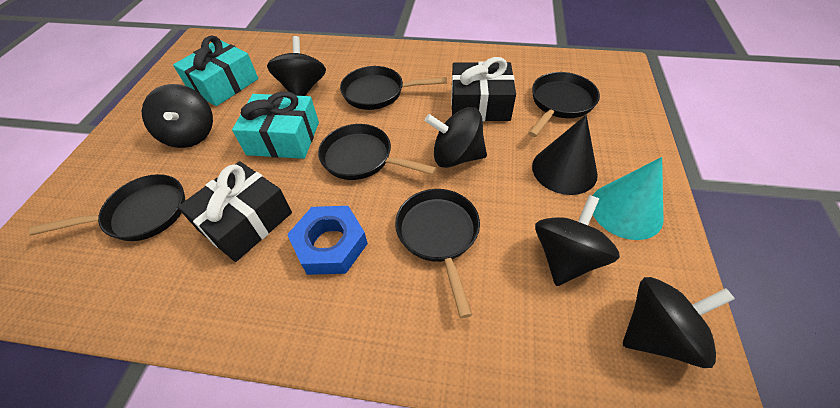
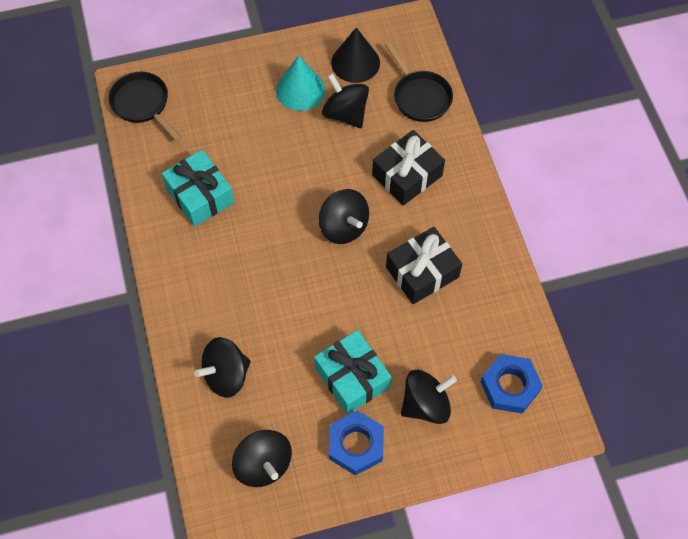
black pan: [29,174,185,241] [318,124,436,180] [340,66,447,110] [395,189,480,318] [528,72,600,137] = 5 -> [109,72,183,142] [385,41,453,122] = 2
blue nut: [287,206,368,275] = 1 -> [329,410,384,475] [481,354,543,414] = 2

